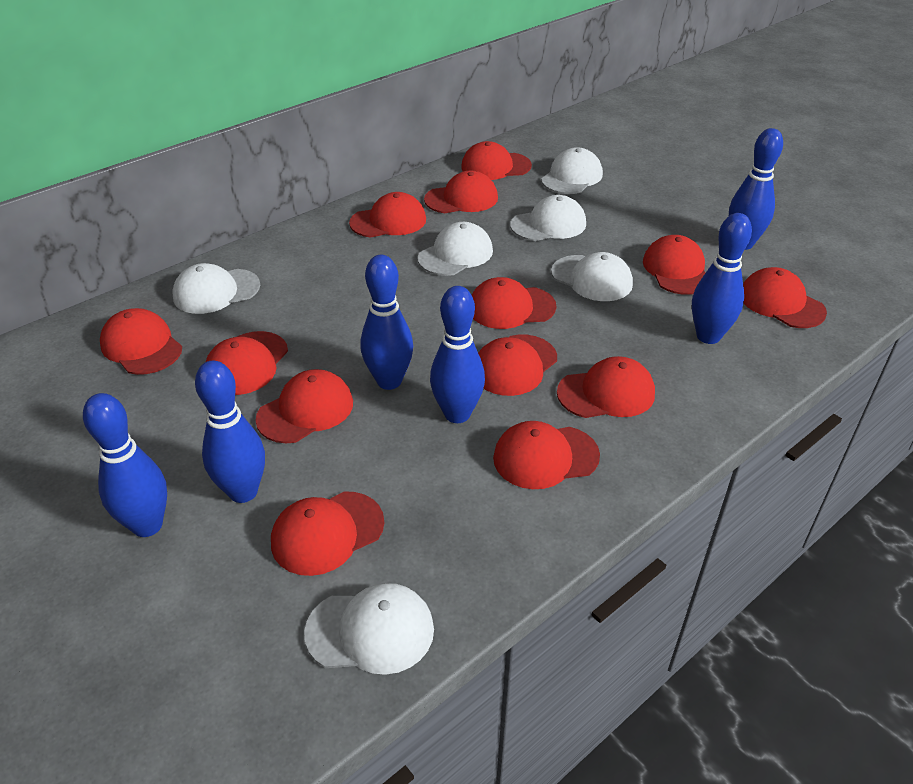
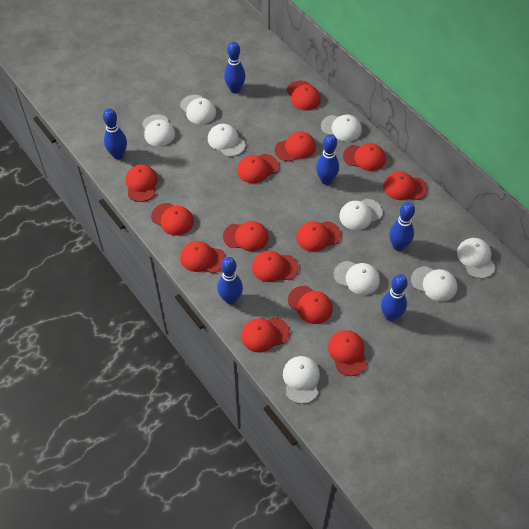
red cap: [100,308,182,375] [206,331,288,395] [255,369,353,443] [271,491,384,576] [349,192,426,238] [424,170,498,213] [461,141,532,180] [472,277,556,329] [478,335,557,396] [493,421,600,489] [557,356,655,418] [643,235,706,295] [743,267,827,328] = 13 -> [126,165,158,202] [151,203,194,236] [180,241,226,273] [223,221,269,251] [237,154,279,183] [241,317,290,352] [252,251,299,282] [275,132,316,162] [287,81,321,110] [288,286,333,324] [296,221,341,252] [328,330,367,376] [343,143,386,171] [383,172,427,200] = 14
white cap: [172,263,260,314] [304,583,434,675] [418,222,493,276] [510,195,586,241] [541,147,603,194] [551,252,633,301] = 6 -> [142,114,175,146] [180,95,216,124] [208,124,246,157] [283,356,320,404] [321,115,362,141] [334,261,380,295] [339,199,382,230] [411,266,457,301] [457,238,496,279] = 9

